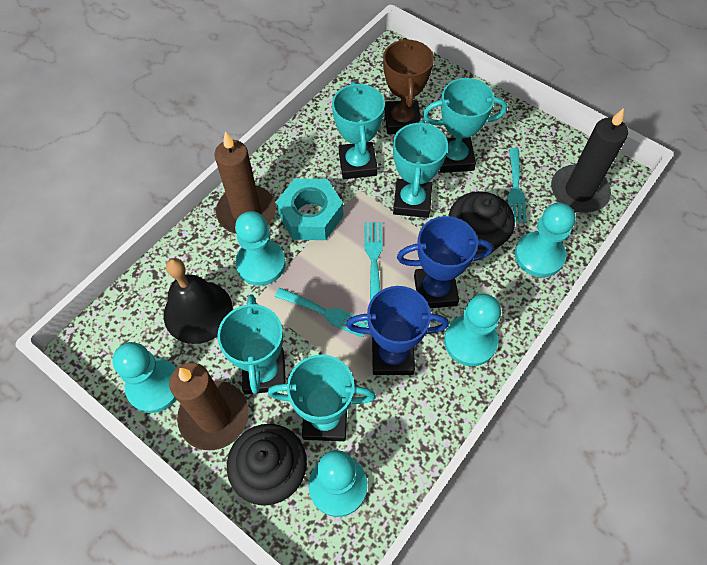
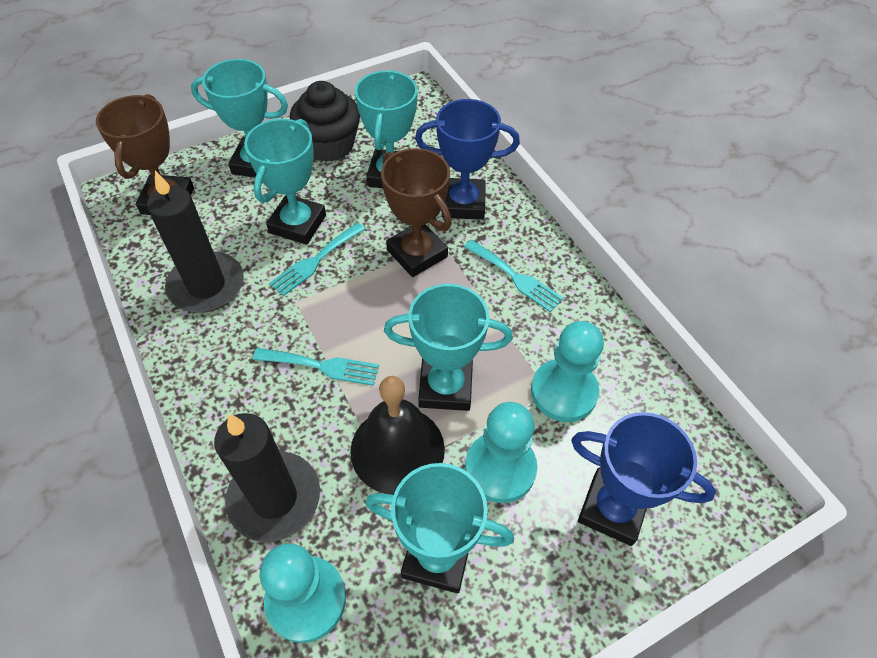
black candle: [551,108,628,213] = 1 -> [147,171,244,313] [214,413,320,542] = 2
black cupcake: [227,424,307,506] [449,191,515,255] = 2 -> [290,81,360,162] = 1
brown candle: [169,363,249,450] [214,132,276,234] = 2 -> none = 0
brown trophy: [383,38,434,134] = 1 -> [96,94,194,215] [381,148,452,277] = 2
turquoise nut: [276,178,343,240] = 1 -> none = 0
turquoise pawn: [113,342,177,413] [235,211,286,286] [309,450,367,517] [444,294,501,366] [515,203,575,277] = 5 -> [260,544,346,643] [465,402,537,503] [531,321,604,422] = 3

